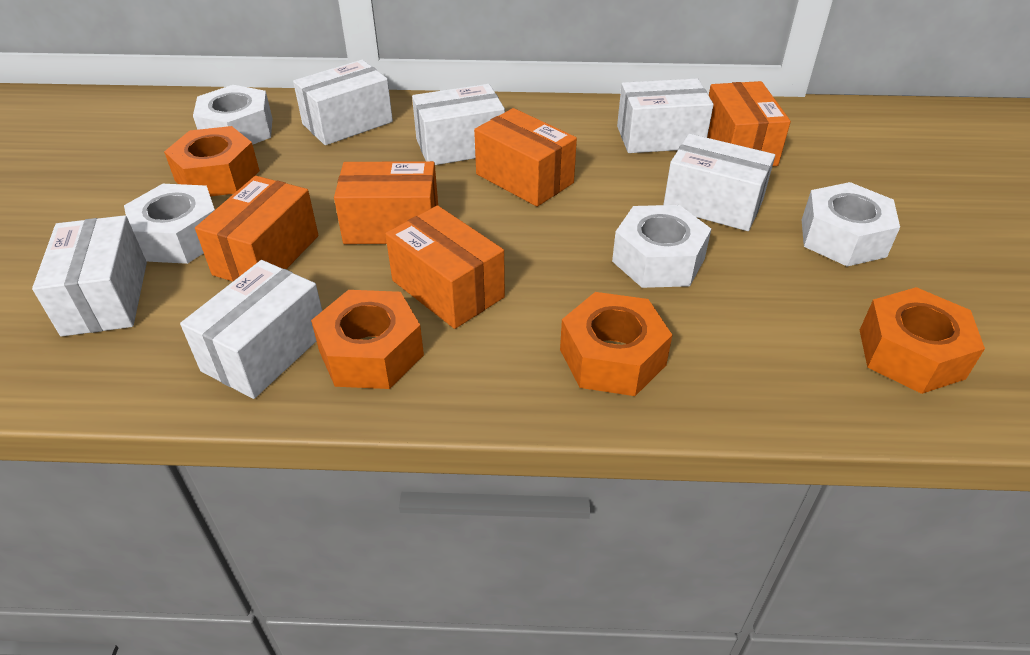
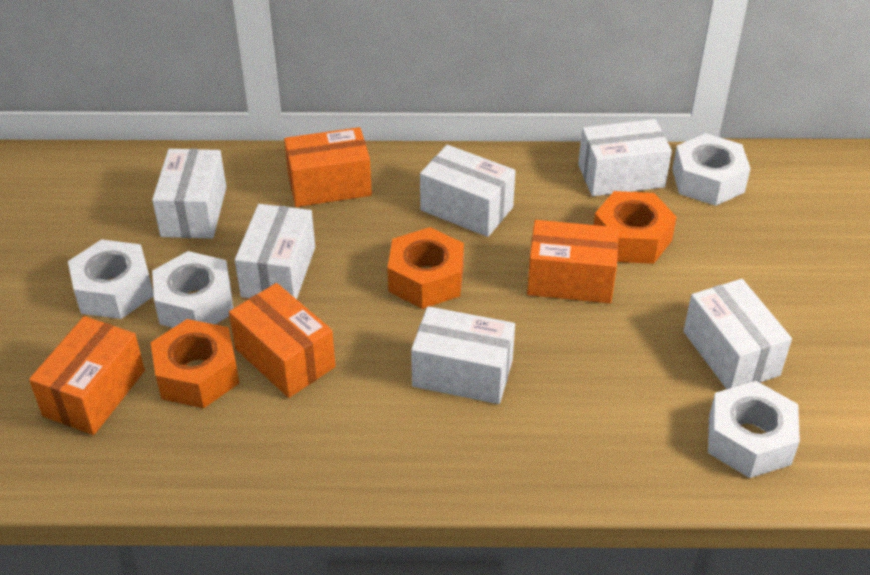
orange box: [195,176,318,282] [334,161,438,244] [385,205,505,329] [474,108,577,207] [707,81,791,166] = 5 -> [29,316,145,435] [229,283,336,398] [284,127,372,207] [527,220,619,303] = 4
orange nut: [164,126,260,197] [311,290,424,389] [560,292,672,396] [860,287,985,394] = 4 -> [151,319,239,408] [388,227,464,309] [594,191,677,264] = 3

